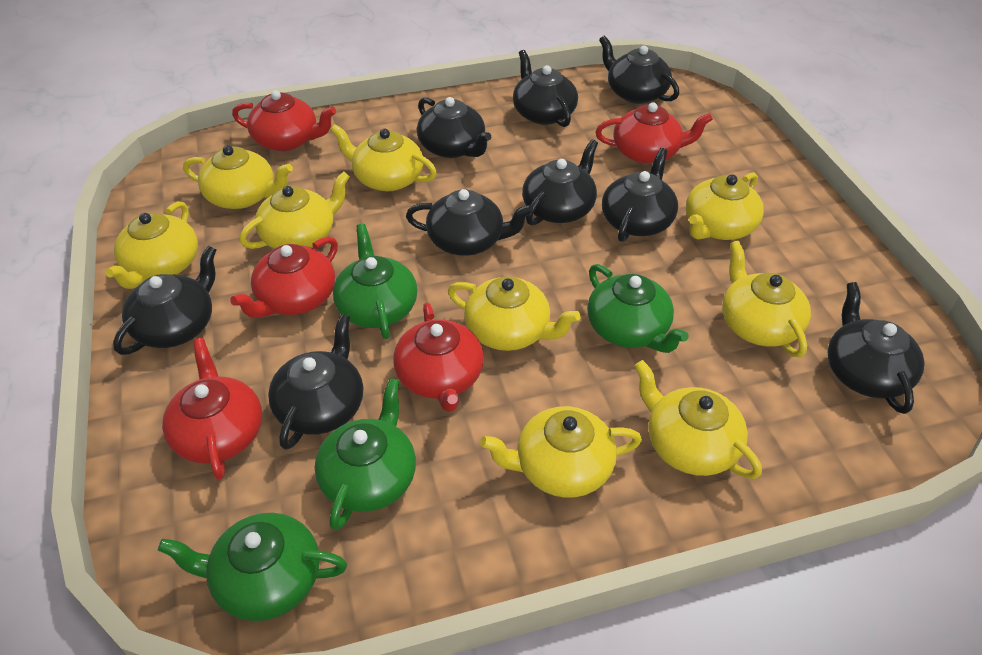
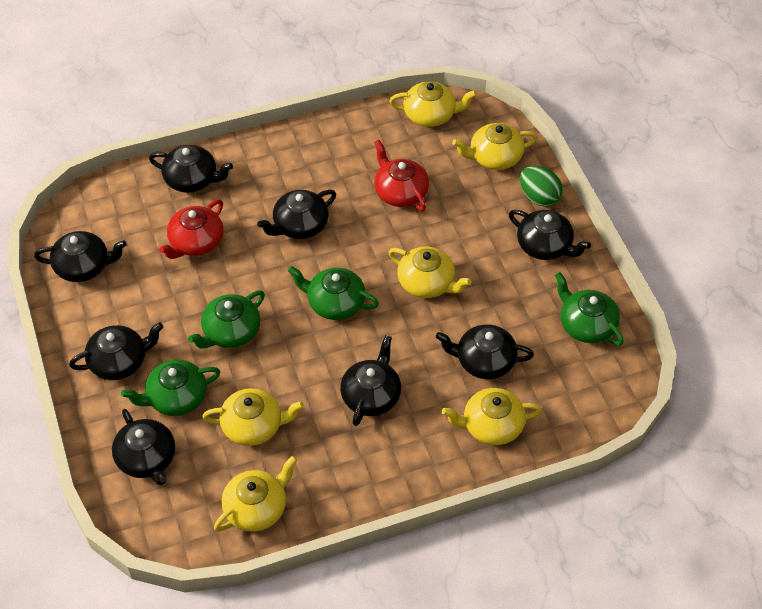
black teapot: [113,245,217,355] [268,314,363,450] [406,189,533,256] [417,97,491,158] [513,50,578,127] [522,139,598,226] [599,36,679,104] [602,148,678,242] [827,282,924,414] = 9 -> [34,231,127,282] [69,322,163,380] [112,409,175,485] [149,145,233,193] [257,190,336,239] [340,335,401,426] [436,325,534,379] [509,210,591,260] = 8
green egg: none = 0 -> [520,166,563,207] = 1
red teapot: [162,338,262,480] [230,237,338,318] [232,90,336,151] [393,303,484,412] [595,102,713,164] = 5 -> [159,199,224,259] [374,140,429,211] = 2
yellow teapot: [105,201,198,289] [183,145,293,209] [239,171,350,249] [330,124,437,191] [448,277,580,351] [480,406,642,498] [634,360,762,479] [686,172,764,240] [722,240,811,358] = 9 -> [202,388,304,446] [214,456,297,532] [388,247,472,298] [389,81,477,127] [442,388,542,445] [452,123,537,170] = 6

